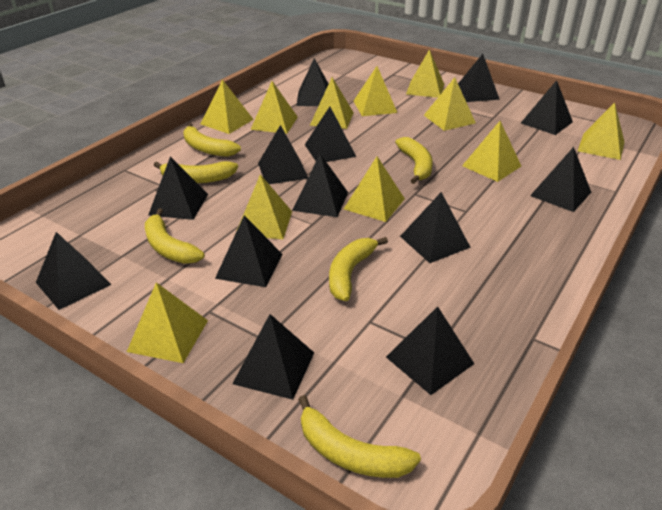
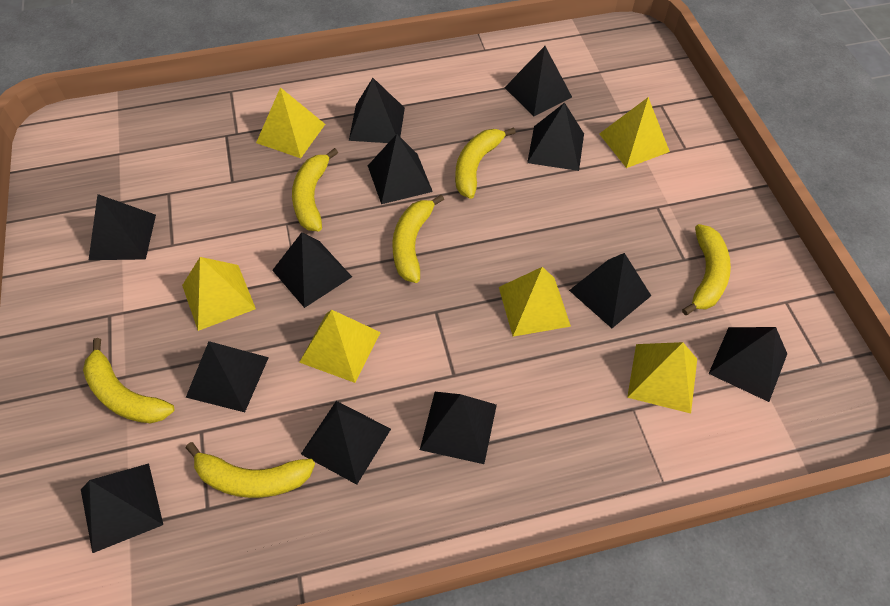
black pyramid: [36,232,111,310] [148,157,208,220] [215,215,283,287] [232,314,314,400] [258,125,308,184] [292,154,348,217] [296,58,329,106] [305,107,356,162] [386,306,474,395] [400,192,471,263] [458,54,500,102] [521,80,573,135] [530,147,591,212] = 13 -> [81,463,163,553] [89,194,156,260] [186,341,269,412] [272,232,352,308] [301,401,391,485] [349,78,405,143] [368,134,433,204] [420,392,497,464] [504,46,572,116] [527,103,584,171] [569,253,651,328] [708,327,787,402] = 12
yellow pyramid: [127,282,208,363] [201,79,254,134] [236,174,292,239] [250,81,298,134] [310,77,354,129] [344,157,405,222] [354,66,397,116] [406,49,444,98] [424,77,476,131] [462,121,521,182] [578,102,625,160] = 11 -> [182,257,256,331] [256,87,325,158] [299,310,381,383] [499,267,571,337] [599,97,670,168] [627,342,697,414] = 6

